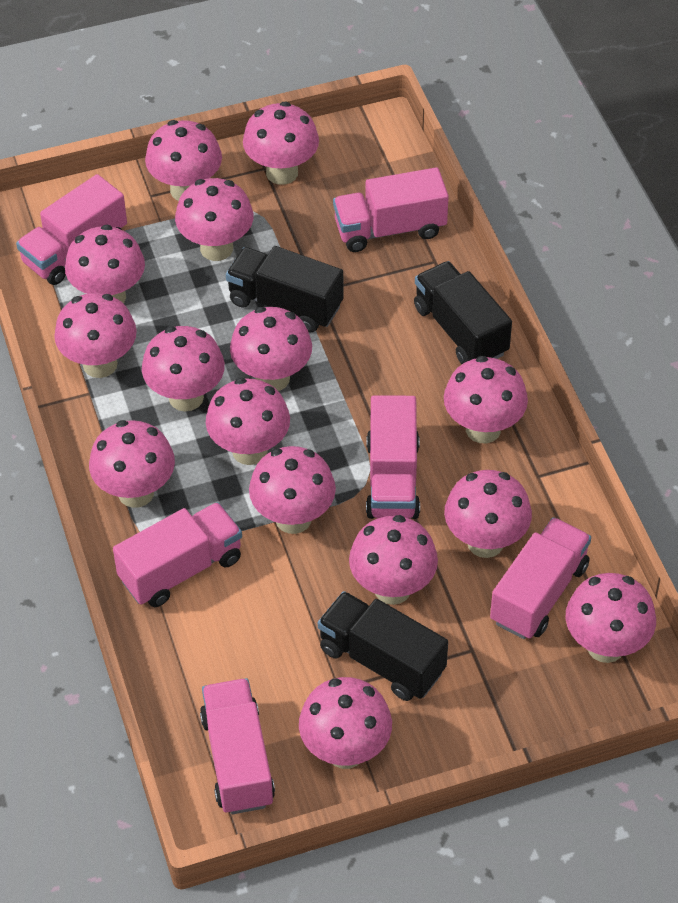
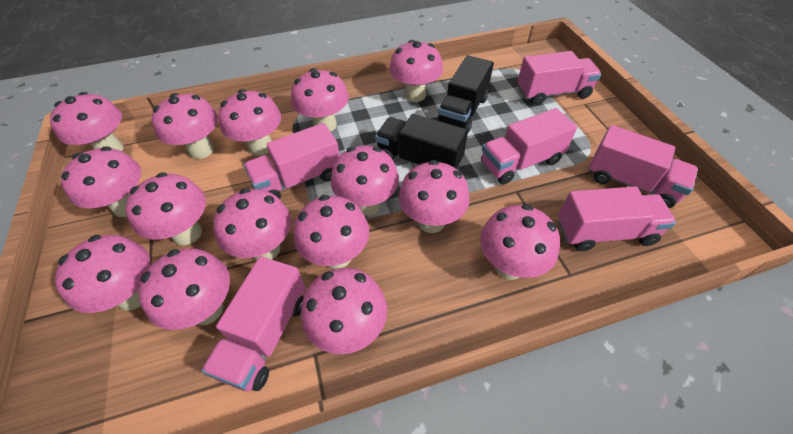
black truck: [226,246,344,332] [318,591,448,701] [414,261,512,364] = 3 -> [375,114,468,169] [436,55,494,133] = 2

